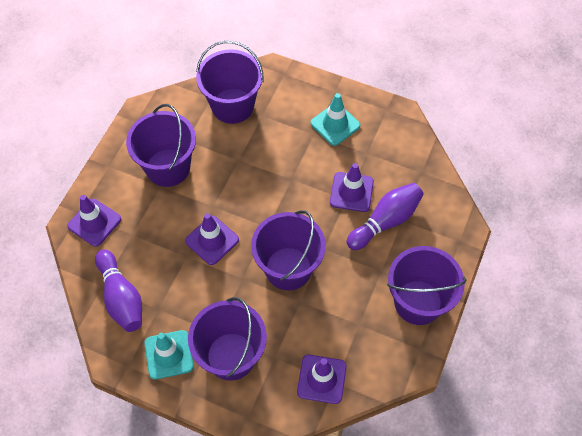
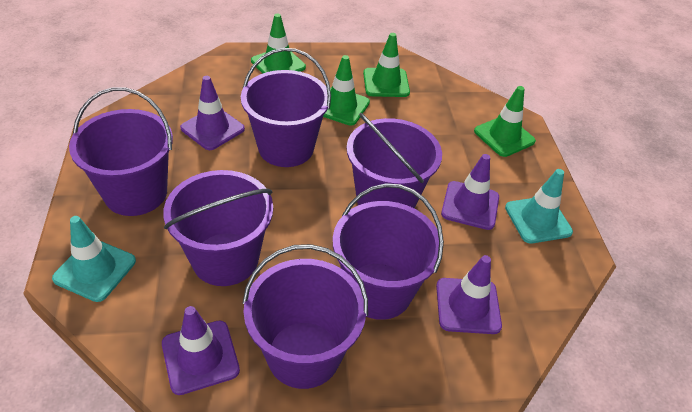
green traffic cone: none = 0 -> [251,14,306,74] [323,55,370,126] [363,33,410,97] [474,86,536,157] = 4
purple bowling pin: [95,249,142,332] [347,183,424,250] = 2 -> none = 0
purple bucket: [126,104,196,187] [188,297,267,381] [196,41,264,124] [251,210,326,291] [387,246,466,325] = 5 -> [69,87,173,216] [163,170,273,286] [241,48,331,167] [243,244,368,389] [333,183,444,320] [346,113,442,208] = 6

